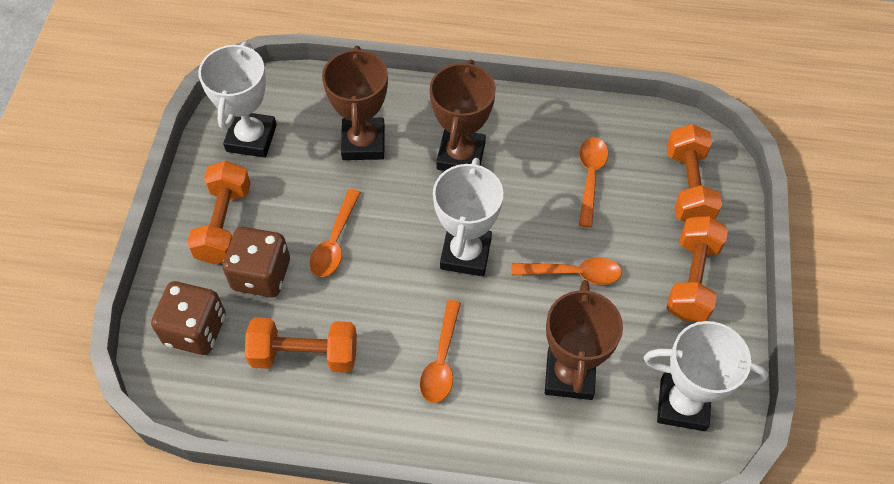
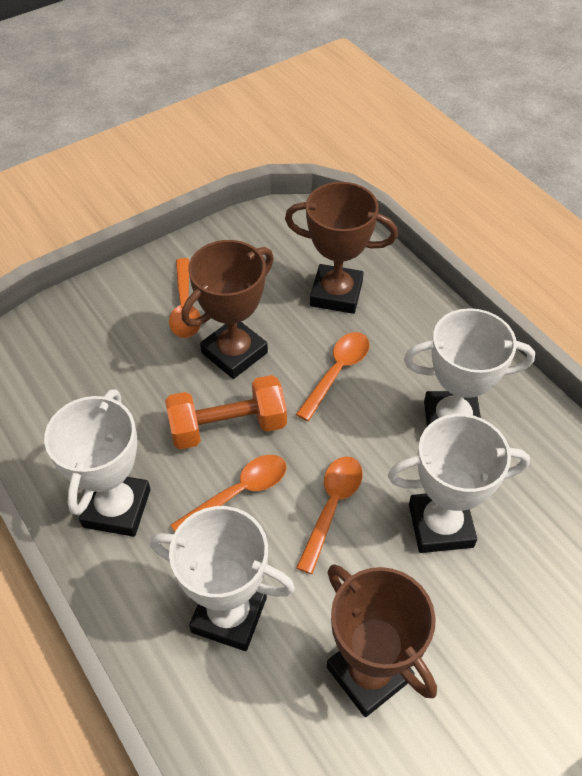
brown dice: [151,281,226,355] [223,227,290,297] = 2 -> none = 0
orange dumbbell: [187,161,251,264] [245,317,357,373] [666,216,728,321] [667,124,722,222] = 4 -> [165,375,287,449] = 1
white trophy: [198,41,277,158] [433,158,503,276] [644,321,768,431] = 3 -> [44,389,151,537] [150,506,295,651] [388,414,530,553] [404,308,535,426] = 4

